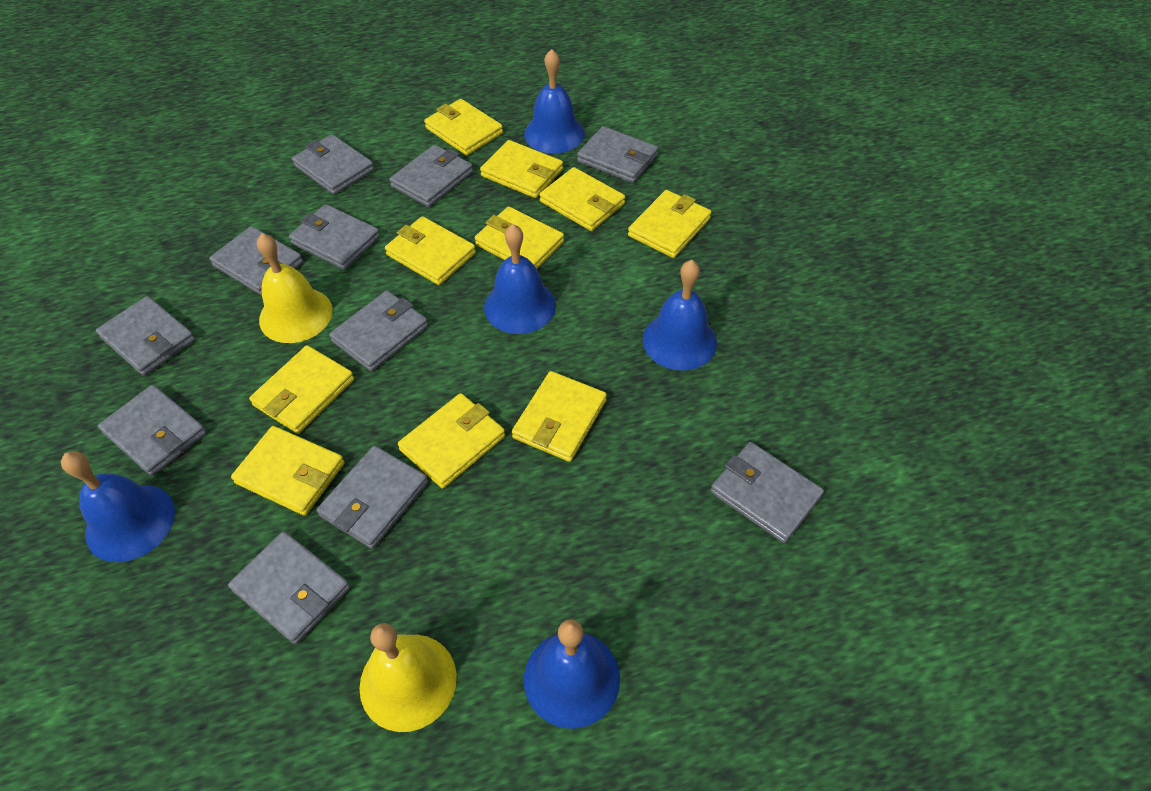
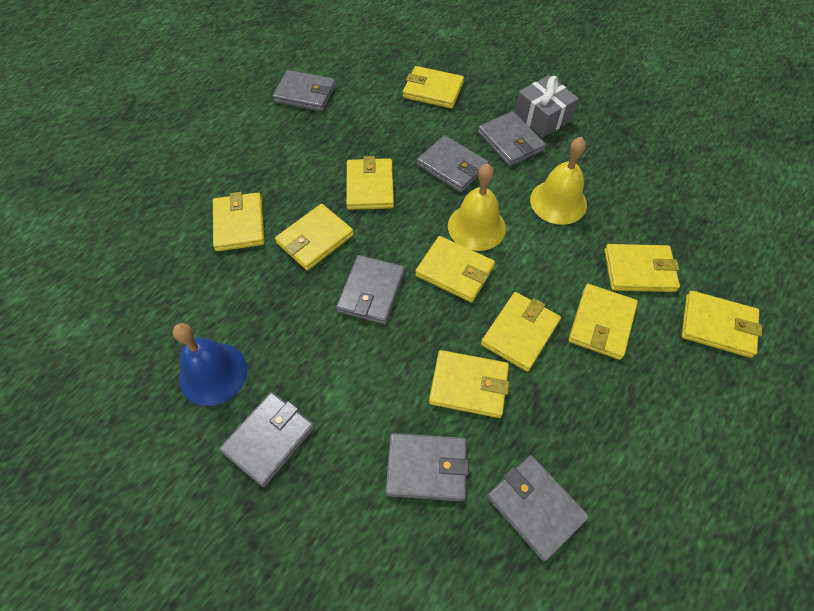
blue bell: [61,451,175,562] [484,224,556,334] [524,49,585,154] [524,619,620,729] [643,260,717,371] = 5 -> [173,323,247,406] = 1
grey gift: none = 0 -> [515,75,579,137] = 1
grey wallet: [96,296,195,376] [98,385,207,476] [209,226,303,295] [228,531,350,644] [289,204,380,270] [292,134,374,195] [317,446,428,549] [329,291,428,371] [389,145,473,207] [577,126,658,183] [710,442,824,543] = 11 -> [219,392,315,487] [272,70,336,112] [336,255,405,325] [385,433,469,502] [417,135,489,193] [478,111,546,166] [487,455,589,561] = 7

